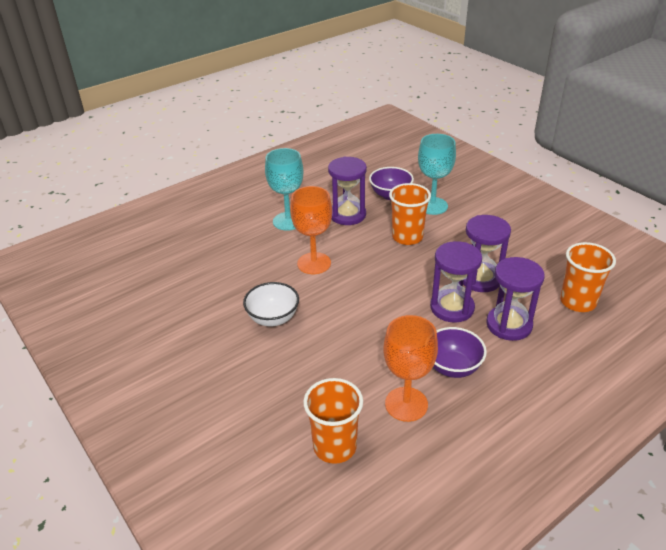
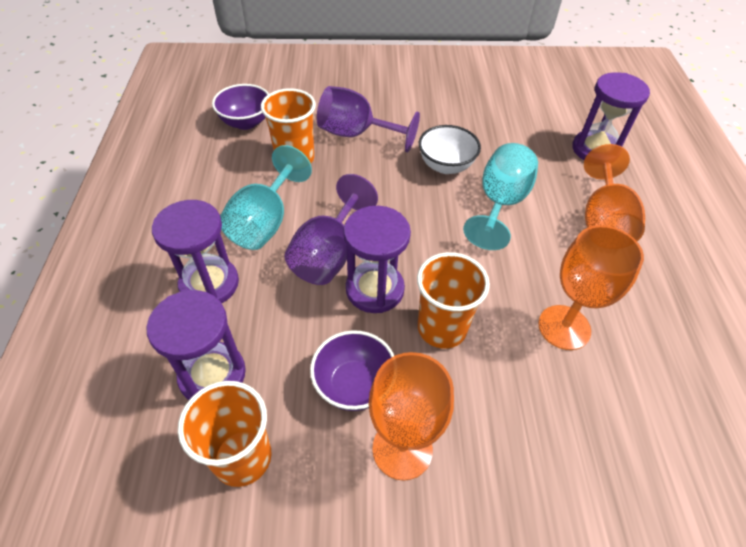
orange goblet: [290,186,332,274] [383,315,438,422] = 2 -> [369,352,454,481] [538,225,644,350] [584,144,645,241] = 3
purple goblet: none = 0 -> [285,174,378,285] [317,86,420,152] = 2

